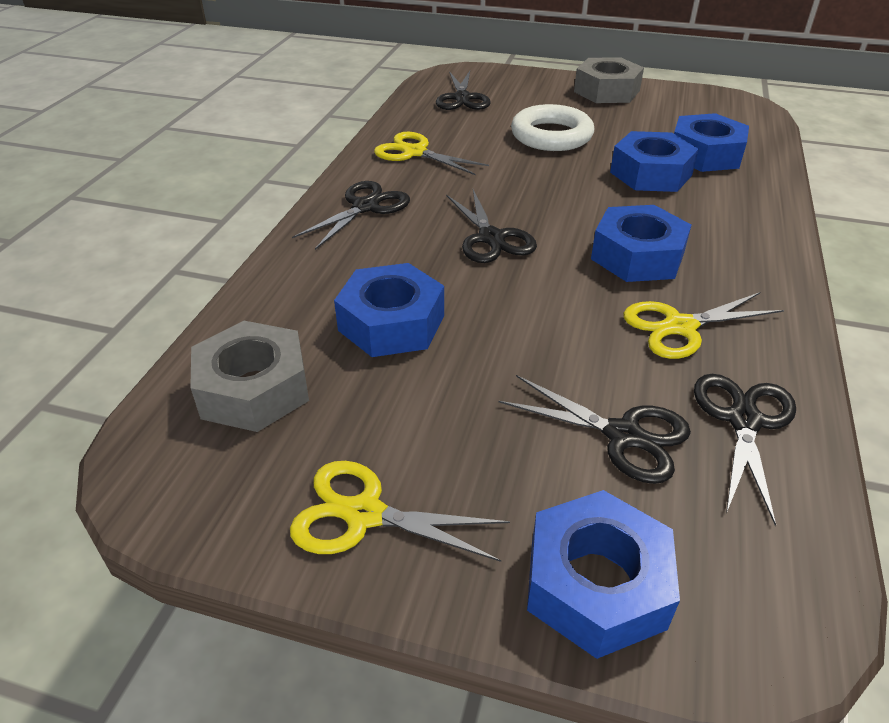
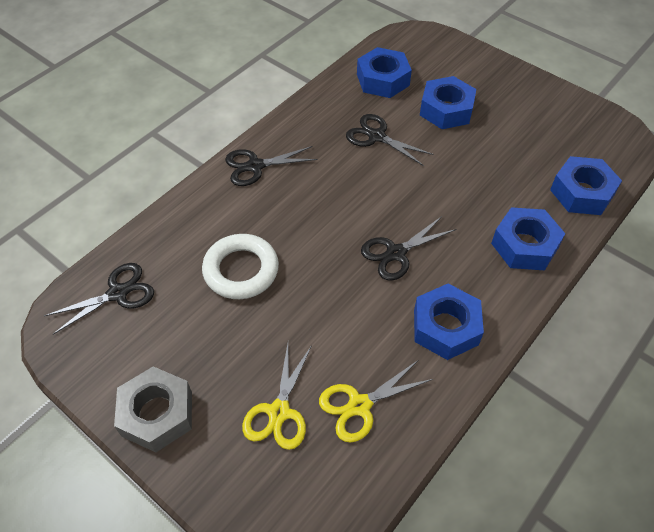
black scissors: [292,181,410,250] [436,71,491,110] [446,190,537,263] [499,375,691,484] [694,374,796,526] = 5 -> [44,263,154,334] [225,146,318,186] [346,114,434,166] [361,216,456,281] = 4
grey nut: [190,321,309,432] [574,57,644,103] = 2 -> [114,366,192,452] = 1
yellow scissors: [290,461,510,562] [374,132,489,175] [623,292,784,359] = 3 -> [242,344,312,450] [319,360,433,442] = 2

